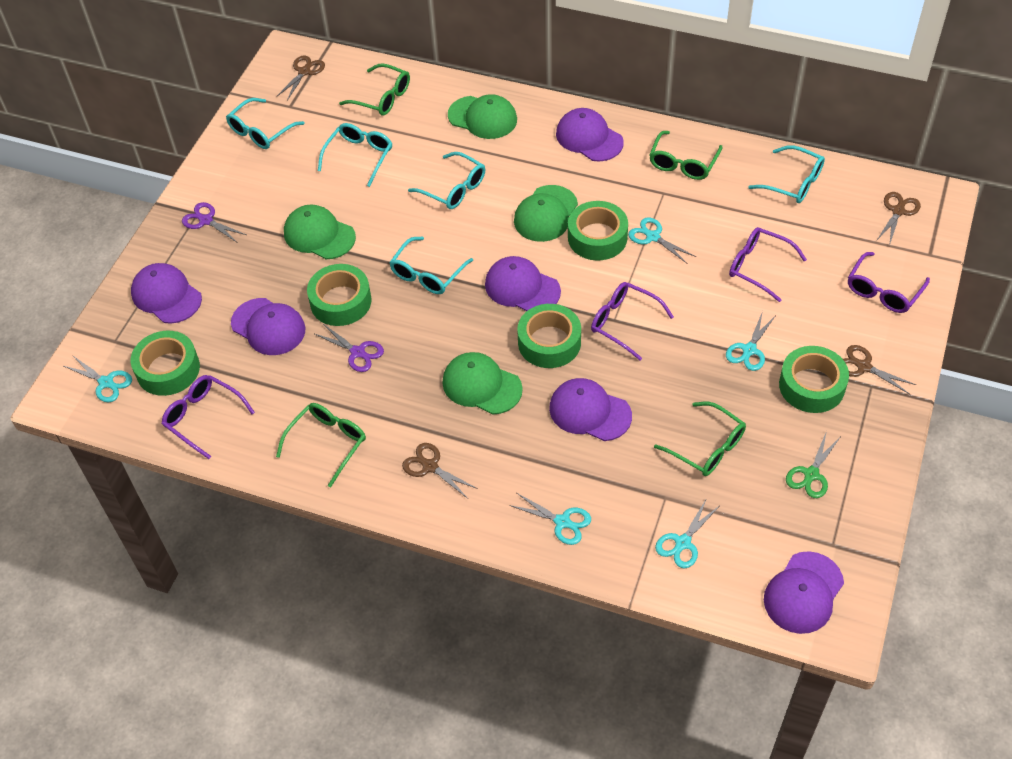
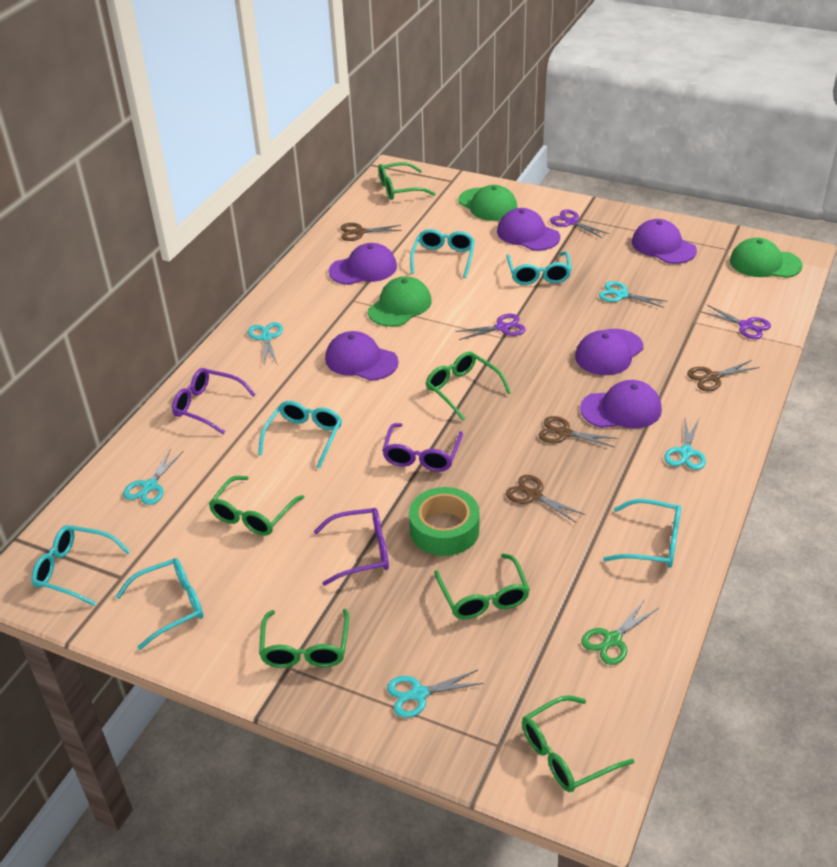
green cap: [284,204,356,259] [442,352,523,414] [448,94,517,139] [514,185,578,242] = 4 -> [368,276,432,327] [458,185,517,221] [730,238,803,278] = 3
green glasses: [276,403,366,487] [339,63,410,116] [649,131,722,180] [654,402,746,476] = 4 -> [209,476,304,536] [259,609,349,668] [378,162,436,200] [426,352,511,421] [434,553,530,619] [522,695,634,792] = 6
green tape: [131,331,200,396] [307,264,371,326] [517,304,581,368] [568,201,628,261] [779,346,849,413] = 5 -> [409,487,480,556] = 1
purple glasses: [162,375,255,459] [591,282,674,360] [729,227,807,302] [848,252,930,313] = 4 -> [172,368,256,434] [314,508,389,586] [382,423,463,472] = 3
purple scissors: [182,202,246,243] [315,324,384,372] = 2 -> [455,314,526,340] [550,210,609,238] [700,305,771,339] = 3
turquoise glasses: [226,98,305,149] [318,123,392,187] [389,237,473,294] [408,152,485,209] [748,145,825,203] = 5 -> [31,525,130,606] [115,558,204,650] [258,401,342,469] [410,229,475,278] [506,251,572,285] [603,499,681,568] = 6

